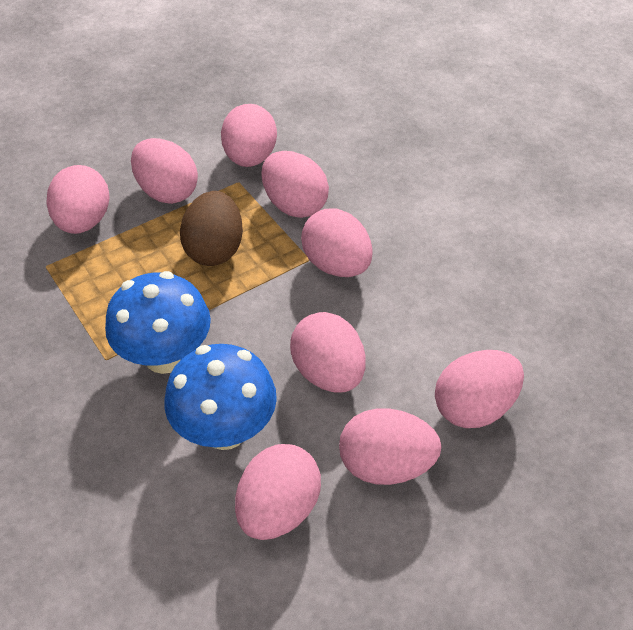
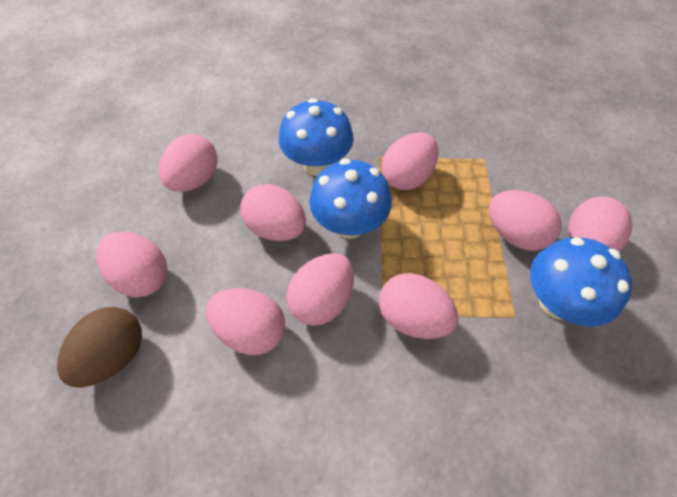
blue mushroom: [105,271,211,374] [164,344,277,450] = 2 -> [279,98,353,176] [309,158,392,239] [530,237,632,327] = 3

